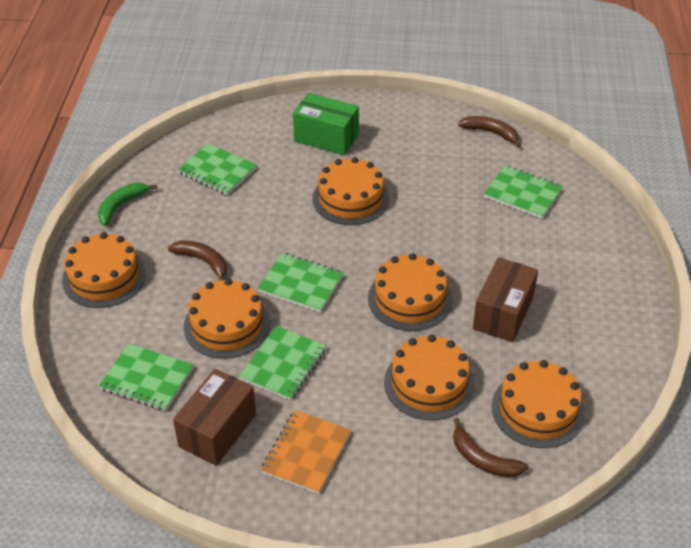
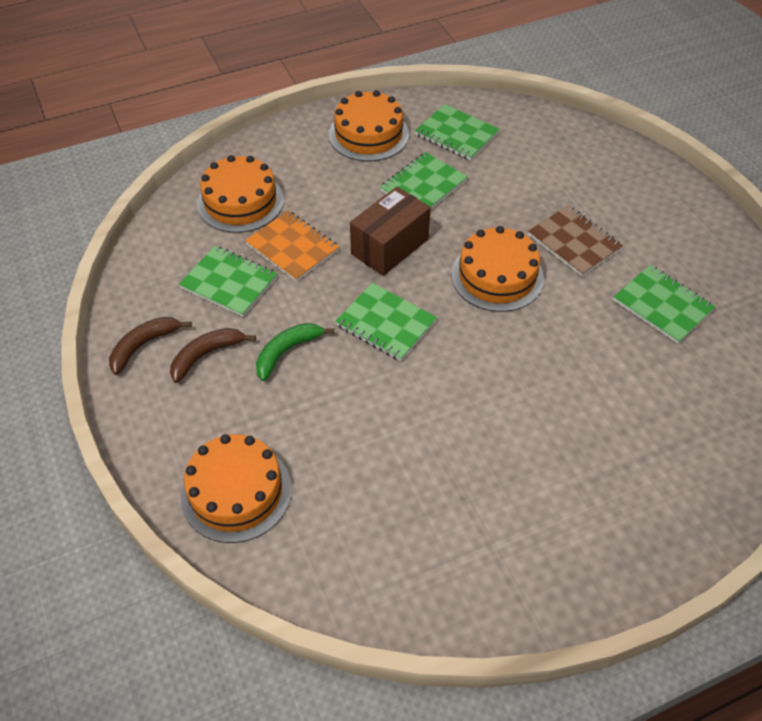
brown banana: [168,240,227,281] [453,418,528,477] [458,116,521,148] = 3 -> [109,317,192,375] [170,328,256,383] = 2
brown box: [173,369,256,466] [473,257,538,342] = 2 -> [350,186,431,276] = 1
brown notebook: none = 0 -> [528,205,623,276] = 1
green box: [293,93,359,155] = 1 -> none = 0
orange cake: [62,232,146,308] [184,278,270,359] [313,157,390,225] [368,253,452,331] [384,335,475,421] [492,360,585,448] = 6 -> [180,434,292,543] [197,155,284,233] [329,90,409,161] [451,226,544,312] = 4

